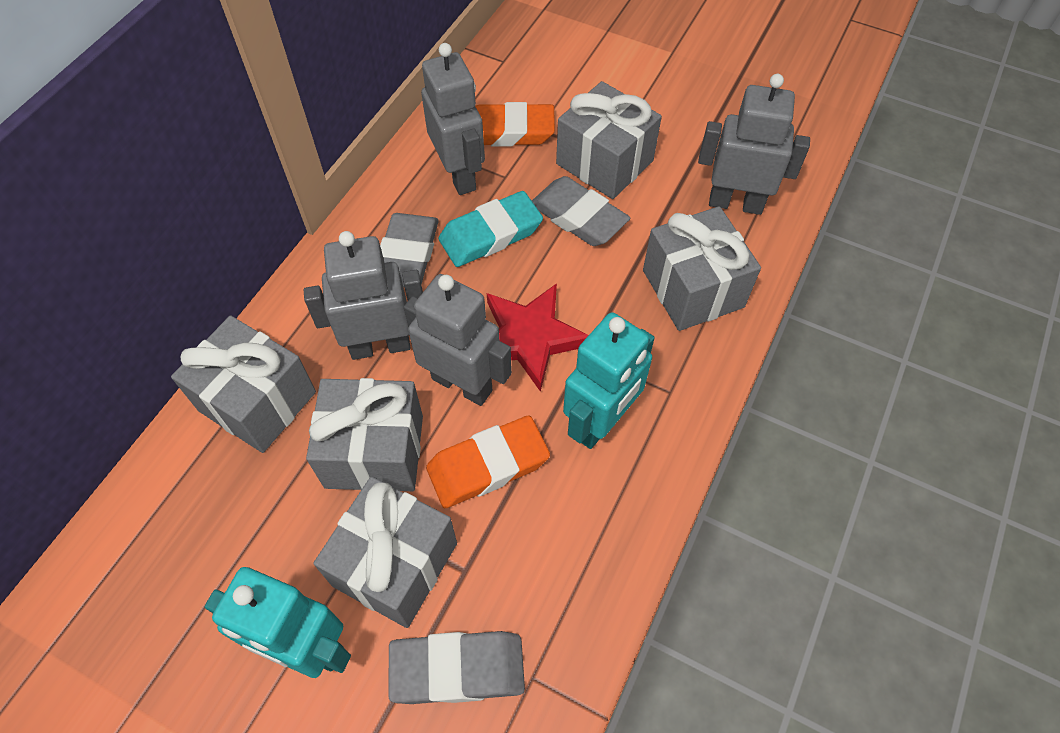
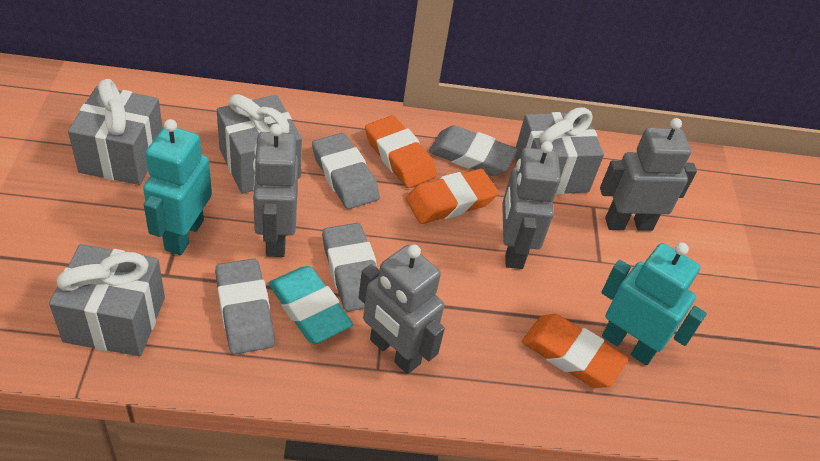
grey eraser: [380,213,439,287] [388,631,525,704] [532,176,630,246] = 3 -> [215,259,275,354] [312,133,380,209] [322,223,377,312] [429,125,518,176] = 4
grey gift: [171,316,316,453] [306,378,423,491] [313,477,457,628] [556,81,662,199] [643,206,761,331] = 5 -> [49,244,165,356] [68,79,163,185] [217,94,302,194] [515,107,604,195] = 4
orange eraser: [426,415,550,508] [475,102,555,147] = 2 -> [365,115,437,188] [406,169,498,224] [522,314,628,388] = 3
red star: [487,283,589,392] = 1 -> none = 0

